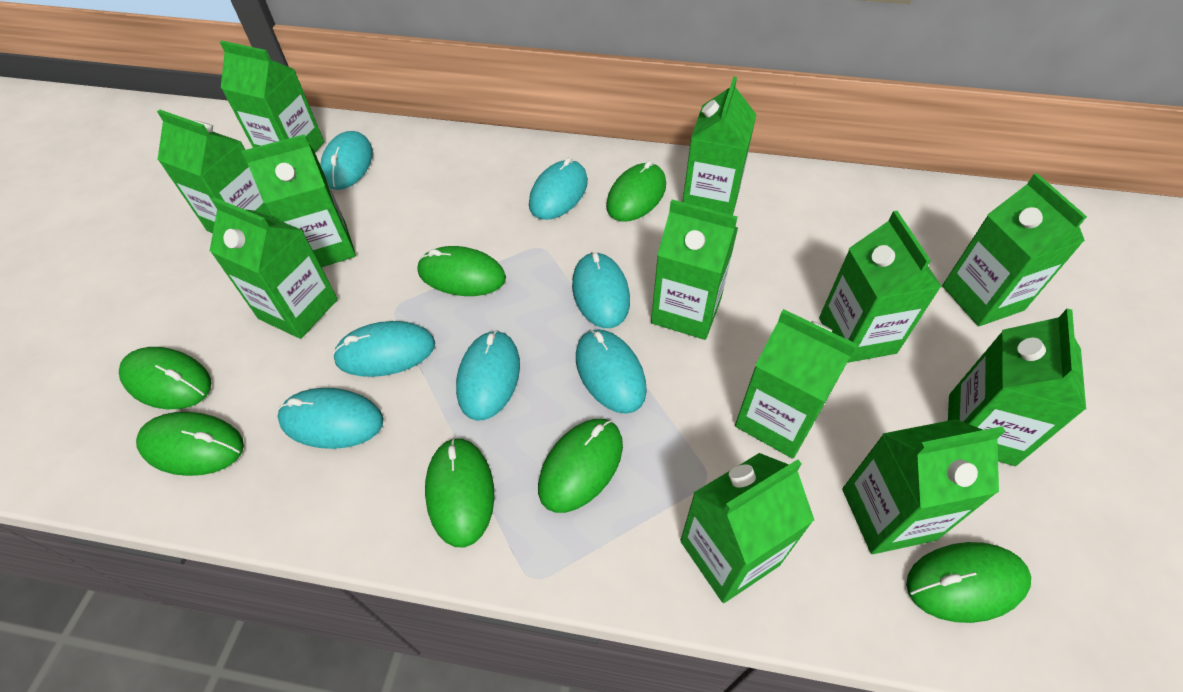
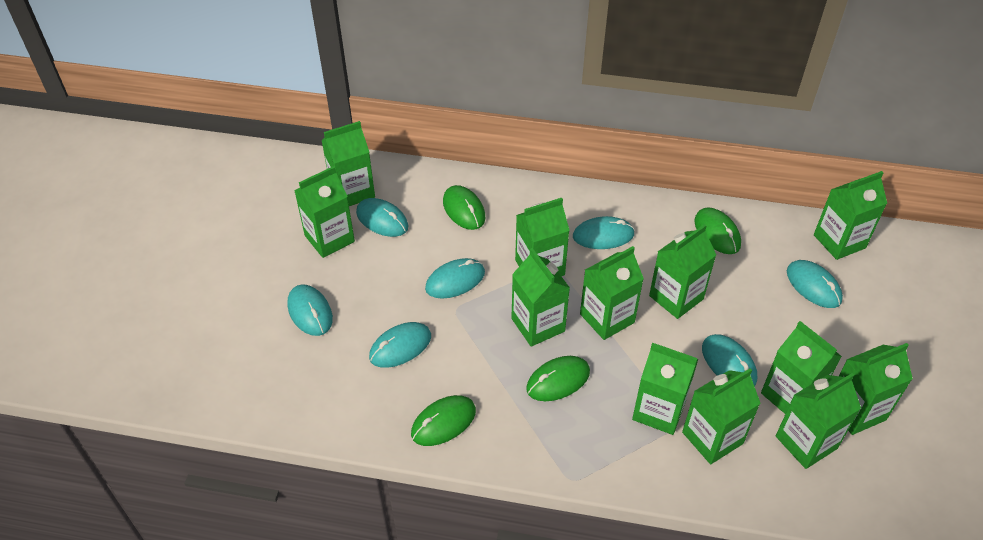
green mouse: [119,347,212,409] [136,412,244,476] [418,246,506,296] [425,438,494,547] [538,419,623,513] [606,161,666,222] [906,542,1031,623] = 7 -> [411,395,476,446] [443,185,486,230] [526,356,590,401] [694,207,741,254] = 4

